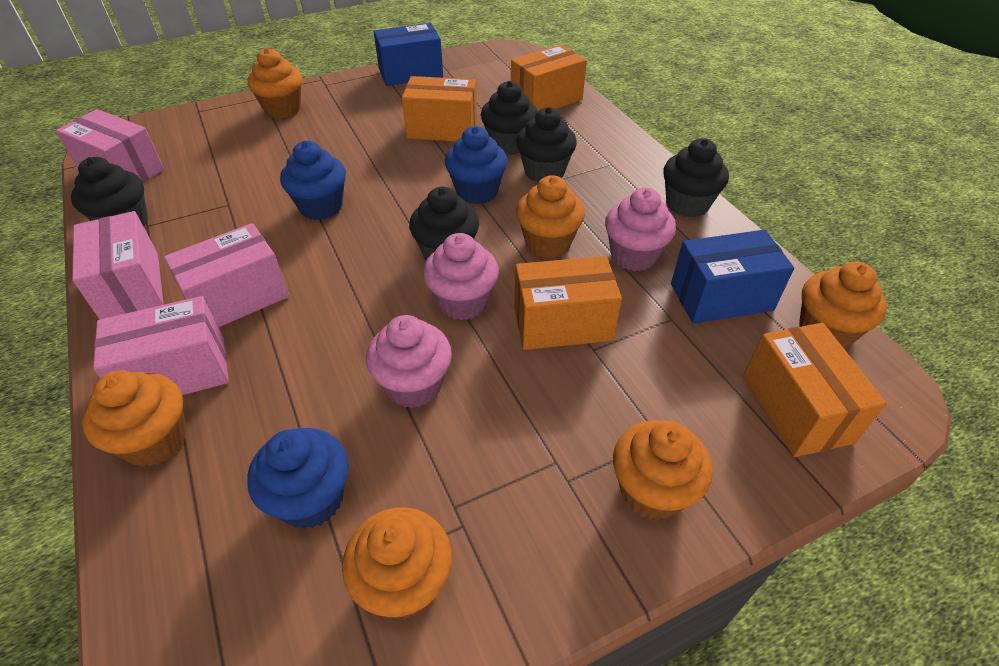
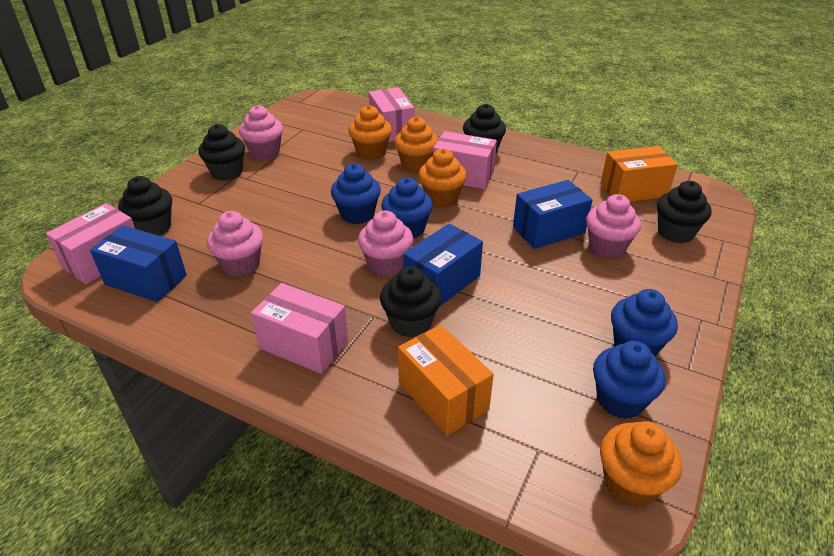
blue box: [374,23,443,86] [671,230,794,324] = 2 -> [90,225,187,302] [403,224,483,307] [513,180,592,249] = 3
blue cupcake: [247,428,349,529] [280,141,346,220] [445,126,508,204] = 3 -> [331,164,381,224] [381,177,433,239] [593,341,665,419] [611,289,678,357] = 4
orange box: [402,76,477,141] [511,45,587,111] [514,256,622,350] [743,323,887,457] = 4 -> [398,325,494,436] [600,146,678,202] = 2
orange cupcake: [82,370,187,467] [247,48,302,119] [342,507,452,619] [516,175,585,258] [613,420,712,520] [799,262,887,348] = 6 -> [348,105,392,160] [394,116,438,172] [418,148,467,208] [600,421,682,507] = 4
pink cupcake: [366,315,452,408] [423,233,499,320] [605,188,676,271] = 3 -> [207,211,263,277] [239,105,283,160] [358,210,413,276] [586,194,641,258] = 4

